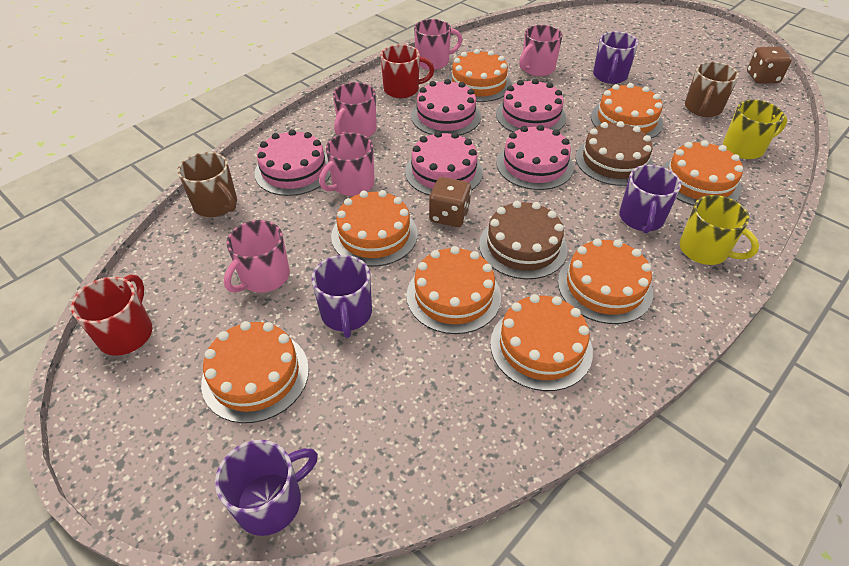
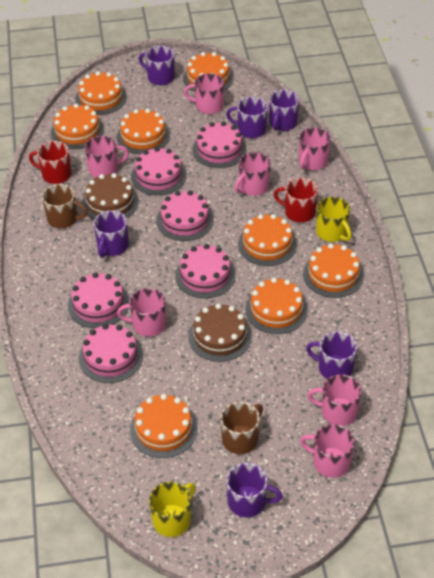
brown dice: [429,177,471,227] [747,47,792,84] = 2 -> none = 0
pink cake: [254,129,331,196] [405,131,483,196] [411,79,481,136] [496,79,566,132] [496,125,574,190] = 5 -> [68,272,129,328] [79,324,143,383] [131,147,186,195] [156,191,214,241] [175,244,236,298] [192,122,247,168] = 6
pink mug: [224,220,290,293] [319,133,375,196] [333,82,377,137] [414,19,462,70] [519,25,563,76] = 5 -> [84,136,129,177] [117,288,166,337] [184,73,224,114] [235,152,271,196] [299,127,331,170] [300,424,354,478] [307,374,362,426] = 7
purple mug: [215,440,318,536] [311,255,372,338] [593,31,639,84] [619,165,681,234] = 4 -> [93,210,129,257] [139,46,175,85] [226,97,268,138] [226,463,283,518] [269,90,299,131] [306,331,357,379] = 6

